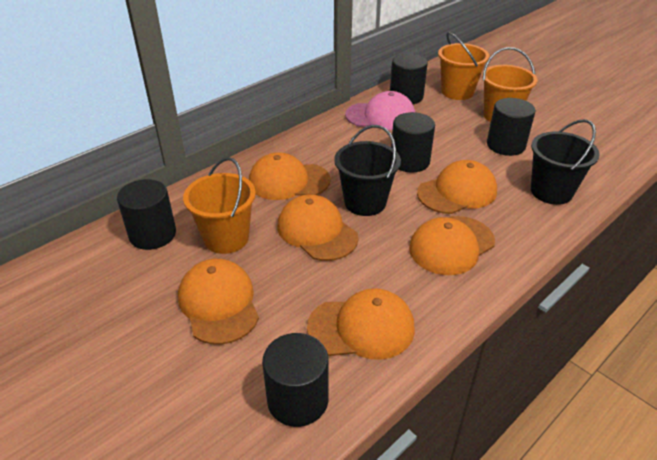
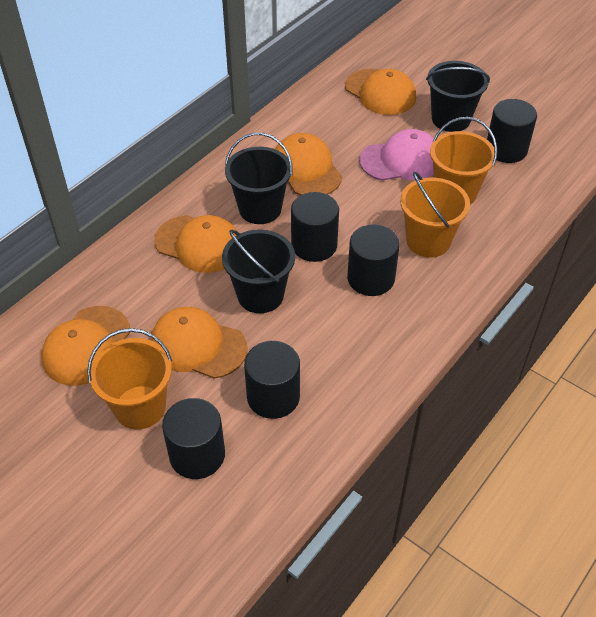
black bucket: [334,125,401,216] [531,119,600,205] = 2 -> [222,230,295,313] [225,132,293,224] [426,61,490,132] = 3
orange cap: [178,259,259,345] [249,152,331,200] [277,194,358,261] [307,288,415,360] [409,216,495,275] [417,160,497,214] = 6 -> [41,306,130,386] [150,307,247,379] [154,215,238,273] [275,133,342,195] [345,69,416,115] = 5

